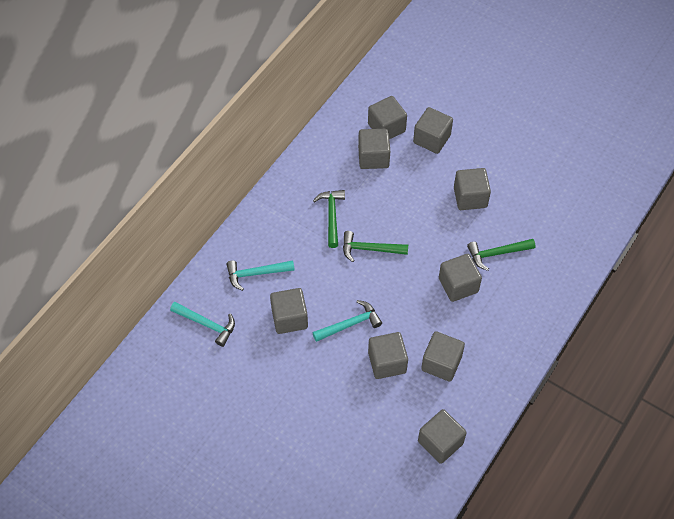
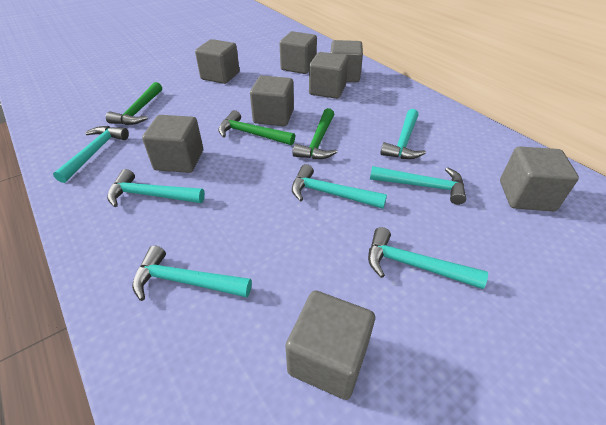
grey cube: [270,288,308,334] [358,129,390,169] [368,96,407,139] [368,332,408,379] [413,107,453,154] [418,409,467,464] [421,331,465,382] [439,254,482,302] [454,168,491,210] = 9 -> [142,115,203,173] [195,39,239,84] [250,75,294,126] [279,31,317,74] [285,290,375,400] [309,52,348,99] [331,40,363,83] [500,147,579,211] = 8
turquoise hammer: [170,302,235,347] [227,260,295,291] [312,300,382,342] = 3 -> [53,126,129,183] [107,169,205,207] [132,245,252,301] [292,164,387,209] [368,227,488,289] [370,166,466,205] [380,109,426,159] = 7

